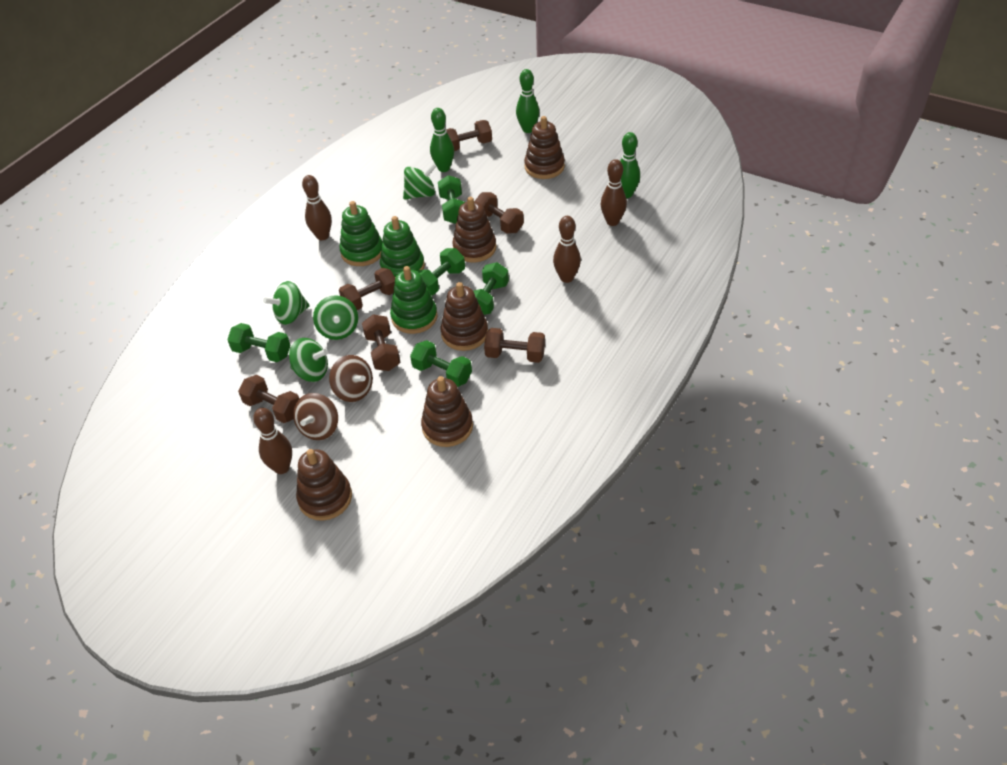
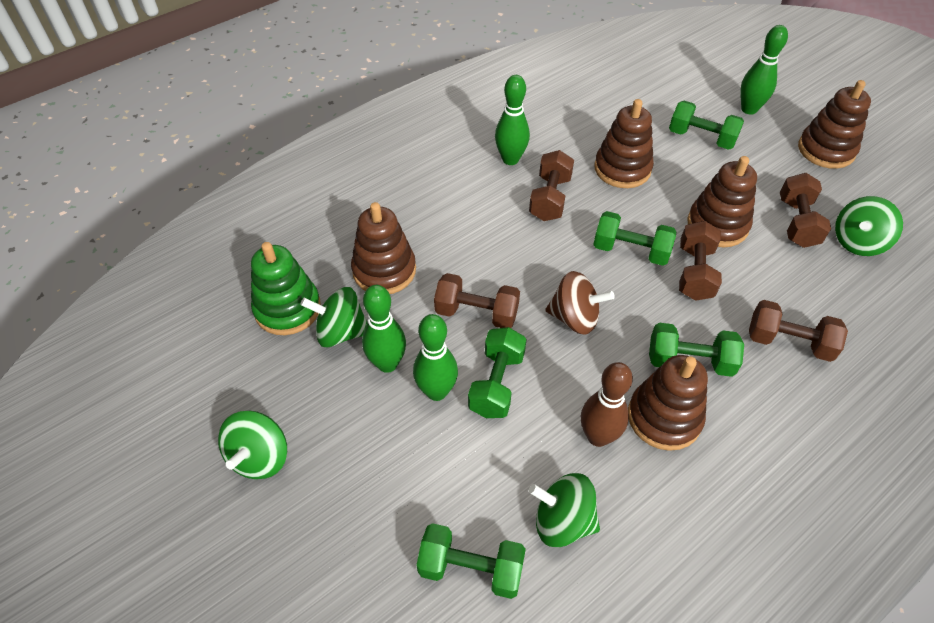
brown bowling pin: [253,408,292,474] [302,175,332,240] [553,216,581,283] [601,159,627,226] = 4 -> [581,362,633,447] = 1
brown dumbbell: [238,375,299,423] [339,268,395,310] [362,315,400,371] [446,120,492,151] [475,192,524,234] [484,328,545,363] = 6 -> [434,273,520,328] [529,150,574,221] [679,221,722,301] [749,300,848,362] [780,173,831,248] = 5
brown spinning top: [293,393,338,440] [329,355,373,402] = 2 -> [545,271,615,335] = 1
green bowling pin: [430,108,454,172] [516,69,539,133] [620,132,640,198] = 3 -> [362,285,406,373] [413,314,458,401] [495,75,530,165] [740,25,788,115] = 4
green stacking toy: [339,201,383,266] [380,216,425,278] [390,266,438,334] = 3 -> [251,242,321,335] = 1

